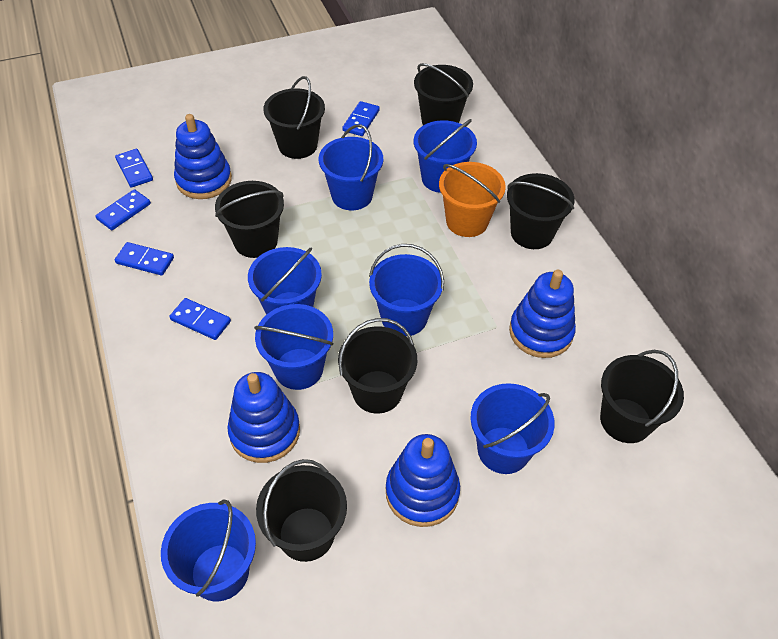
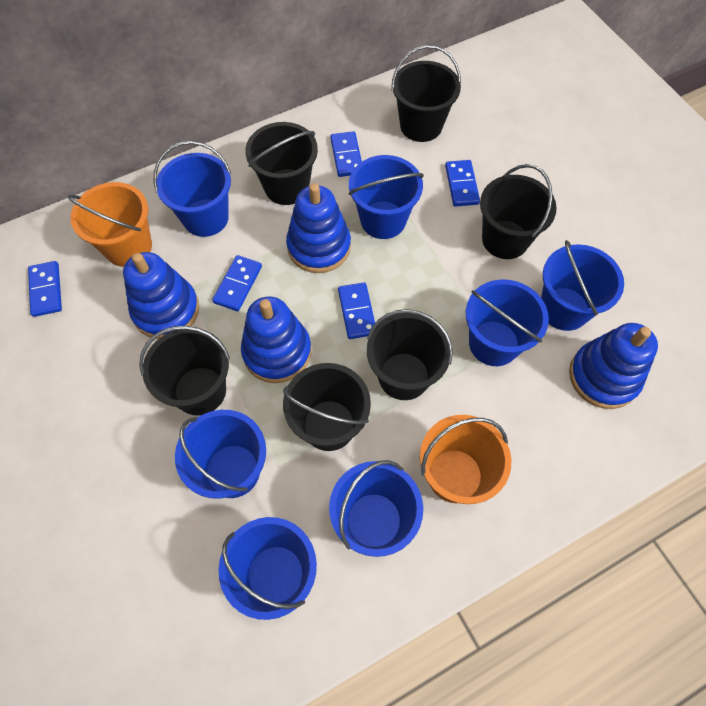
black bucket: [215,181,284,258] [256,459,347,562] [263,76,325,159] [338,318,417,414] [414,63,473,125] [507,173,575,249] [600,350,684,443] = 7 -> [139,326,230,415] [245,122,318,205] [283,363,371,451] [367,309,453,400] [391,45,461,142] [480,164,557,259] = 6
orange bucket: [439,162,506,237] = 1 -> [68,182,152,267] [420,415,511,504] = 2

